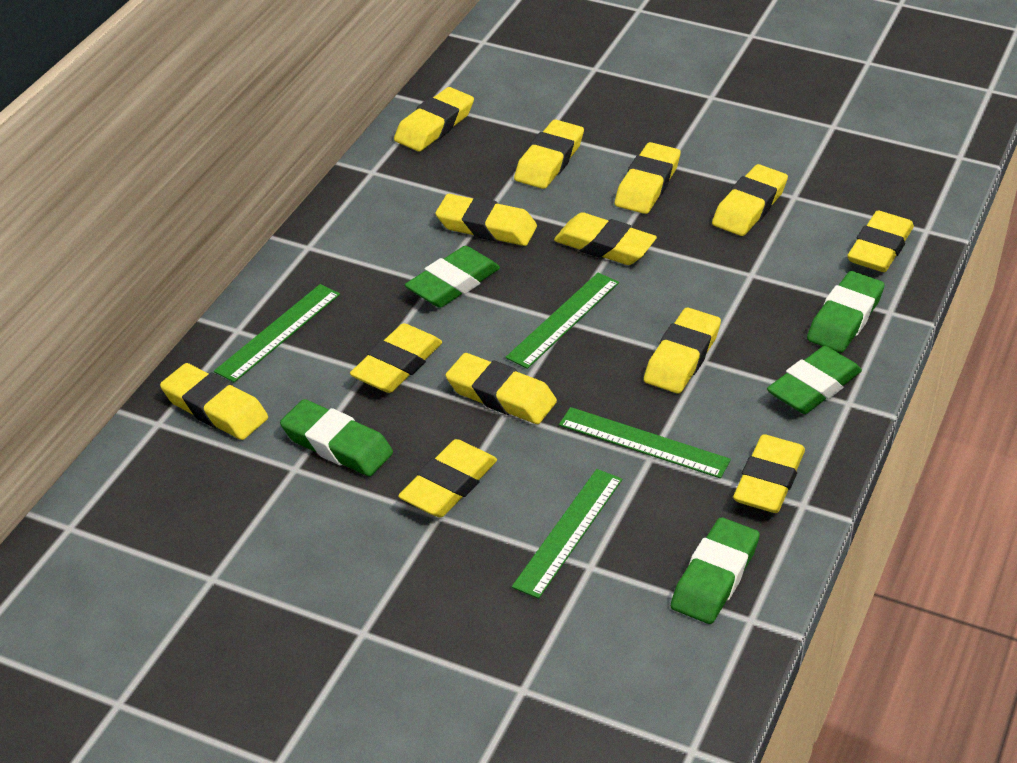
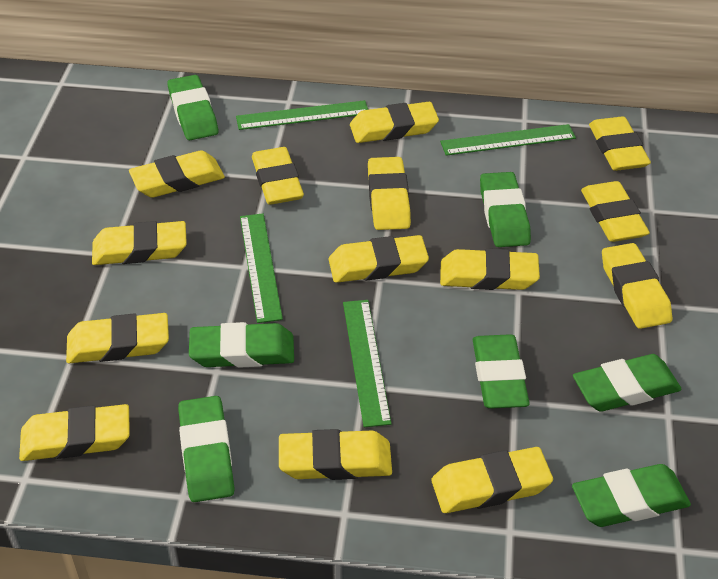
green eraser: [280,399,393,476] [405,246,500,308] [671,517,760,624] [767,346,862,414] [807,271,885,353] = 5 -> [168,75,218,140] [178,396,235,502] [189,322,294,368] [473,334,529,409] [480,172,531,247] [572,464,691,527] [573,354,682,412] = 7
yellow eraser: [160,363,268,440] [350,323,442,393] [394,87,474,152] [398,439,497,517] [435,194,537,246] [445,353,557,424] [514,120,584,189] [554,212,657,265] [615,142,681,214] [644,308,721,394] [712,164,788,236] [733,434,805,513] [847,211,914,272] = 13 -> [19,404,130,461] [66,313,169,363] [92,221,187,265] [129,150,225,198] [252,147,304,205] [279,429,392,480] [329,235,429,283] [350,102,439,143] [368,157,411,230] [431,447,553,513] [440,248,540,290] [581,181,650,242] [589,116,651,171] [602,243,672,329] = 14

